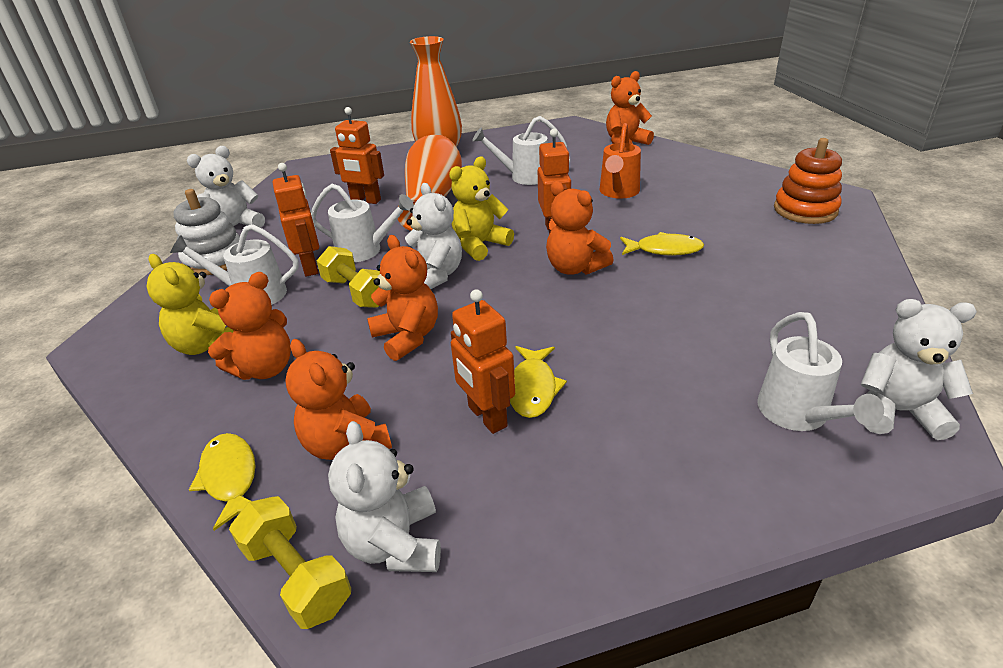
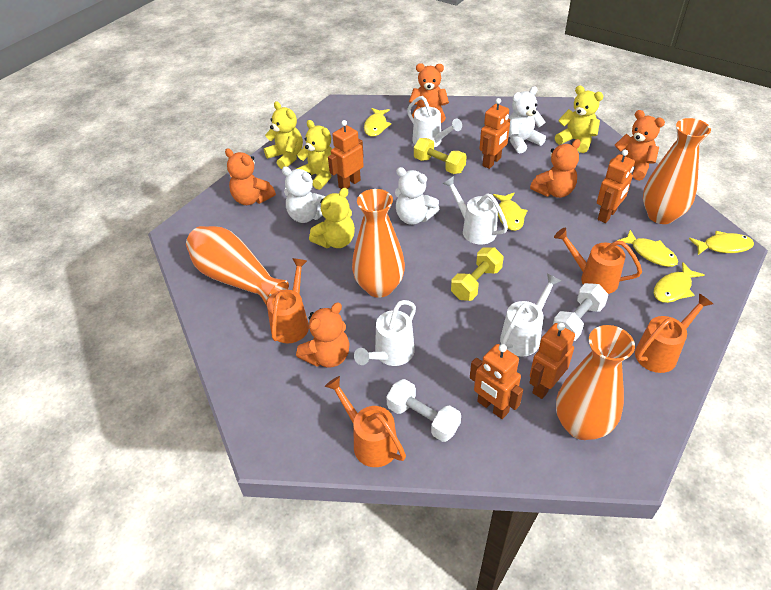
orange robot: [273,163,319,277] [330,107,384,204] [451,289,515,434] [538,129,571,234] = 4 -> [328,120,364,189] [470,344,523,419] [479,98,510,169] [529,323,575,399] [597,150,635,223] = 5
orange stacking toy: [774,138,842,224] = 1 -> none = 0
orange vase: [398,135,462,231] [410,36,462,147] = 2 -> [186,226,289,306] [352,189,405,298] [556,325,635,440] [643,118,711,224] = 4
orange watering can: [600,123,641,199] = 1 -> [267,258,309,343] [325,376,406,467] [554,228,642,294] [635,294,713,373] = 4
white dumbbell: none = 0 -> [386,379,461,442] [553,283,608,341] = 2
white stacking toy: [173,189,240,275] = 1 -> none = 0
white teddy bear: [187,146,265,228] [328,421,441,572] [405,183,462,289] [861,299,977,440] = 4 -> [282,166,326,223] [395,167,440,225] [508,86,546,154] = 3
yellow fish: [189,433,256,531] [510,346,567,418] [620,232,704,256] = 3 -> [364,108,392,137] [493,192,528,231] [617,230,678,267] [654,262,704,303] [689,231,754,255] = 5
yellow teddy bear: [146,254,234,355] [449,157,514,261] = 2 -> [264,101,303,169] [296,120,332,190] [309,188,355,248] [555,85,604,153] = 4

